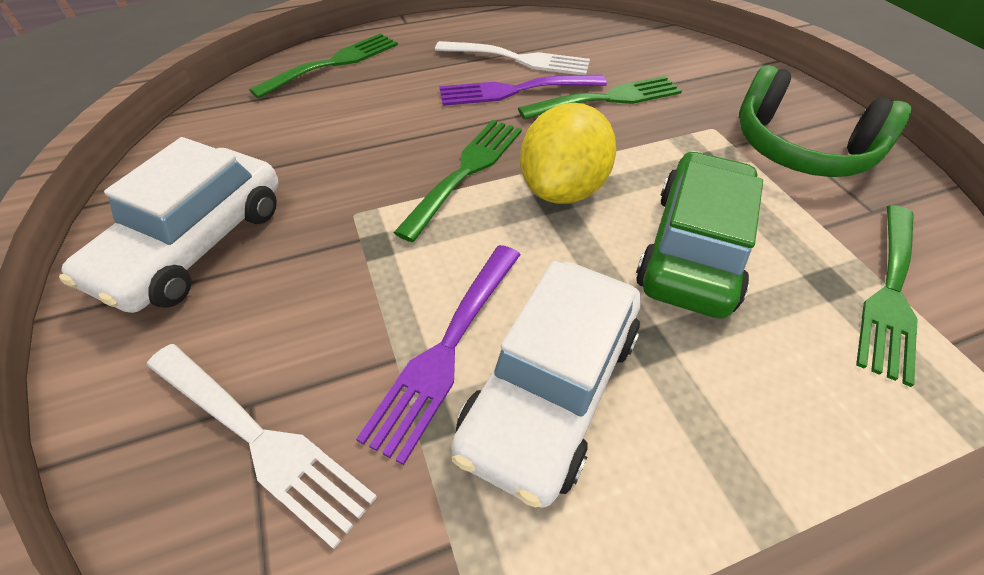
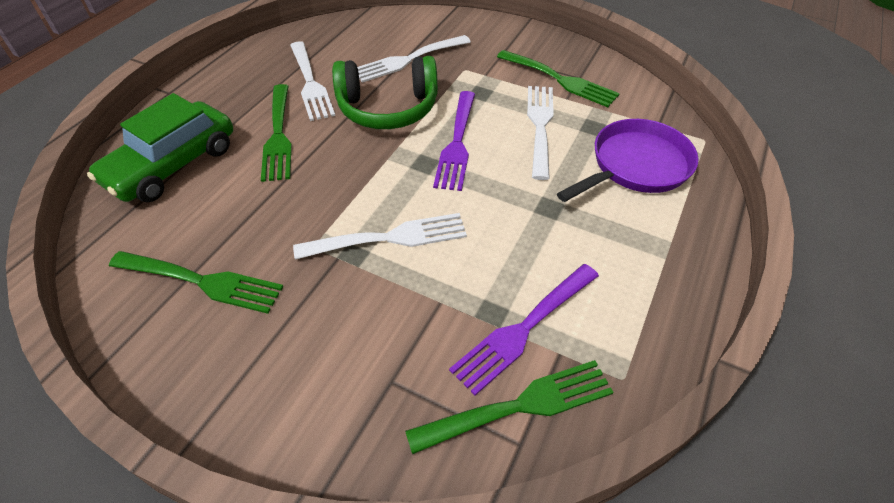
purple pan: none = 0 -> [557,119,699,202] = 1
white car: [59,137,278,313] [451,261,641,508] = 2 -> none = 0
white fork: [147,344,377,549] [435,41,590,75] = 2 -> [290,41,335,121] [293,213,467,260] [357,35,471,83] [527,86,554,180] = 4
yellow lemon: [520,103,616,204] = 1 -> none = 0

